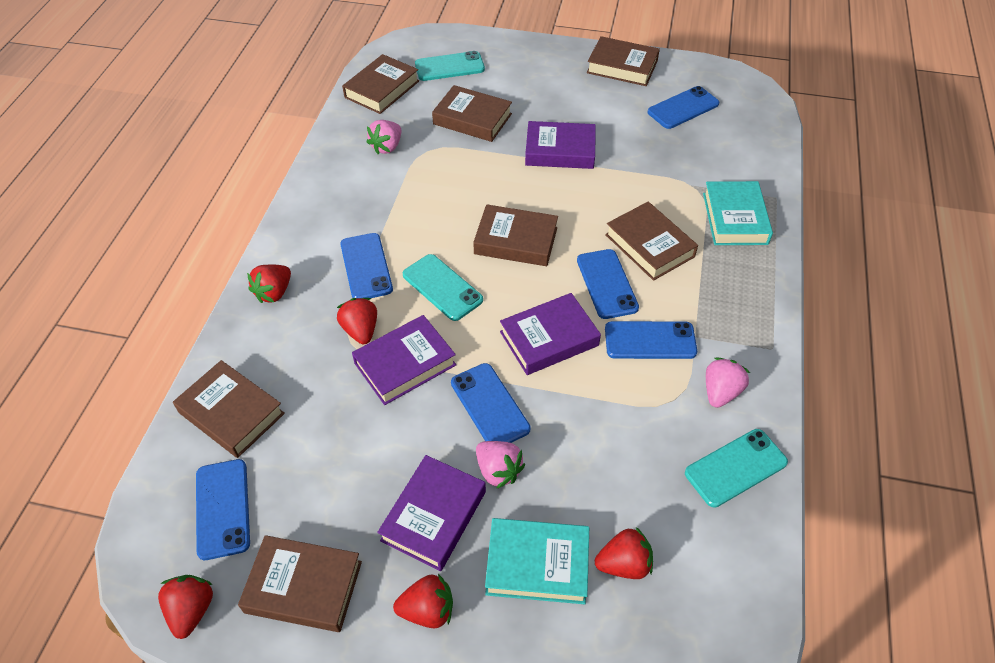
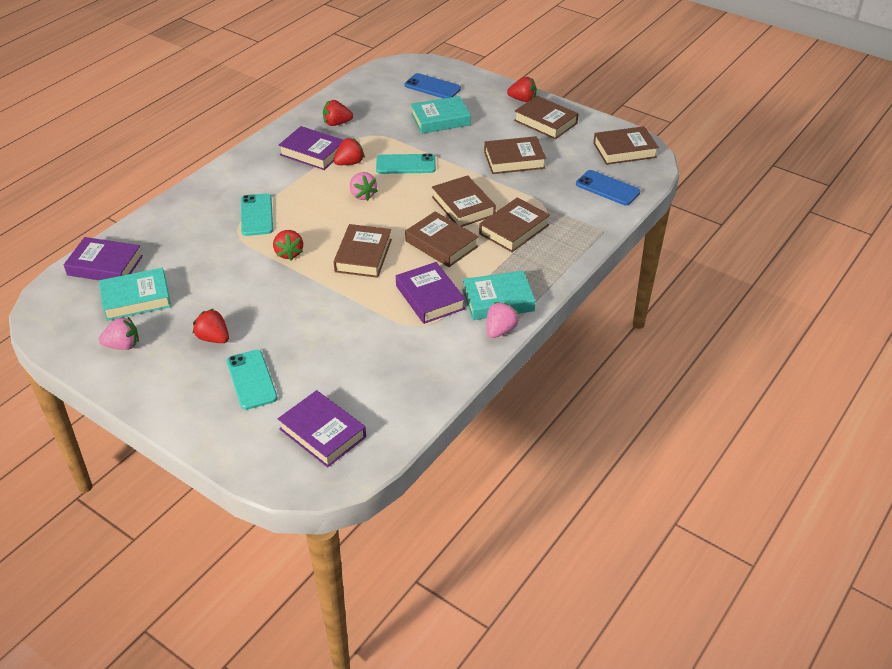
blue phone: [196,459,250,560] [340,233,393,298] [451,363,531,443] [577,249,639,319] [605,321,697,359] [648,86,719,129] = 6 -> [405,73,461,99] [576,170,640,205] = 2
turquoise book: [485,518,589,604] [703,181,773,245] = 2 -> [99,268,171,321] [411,96,471,134] [462,271,536,320] = 3

